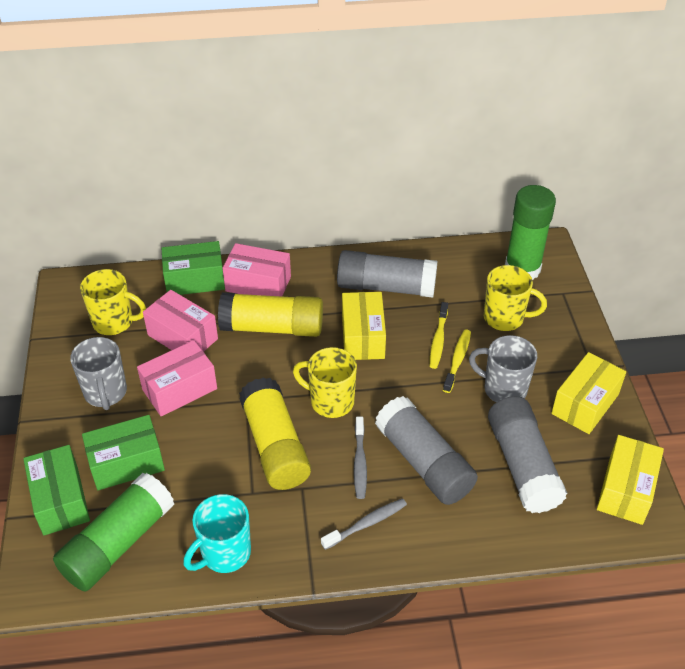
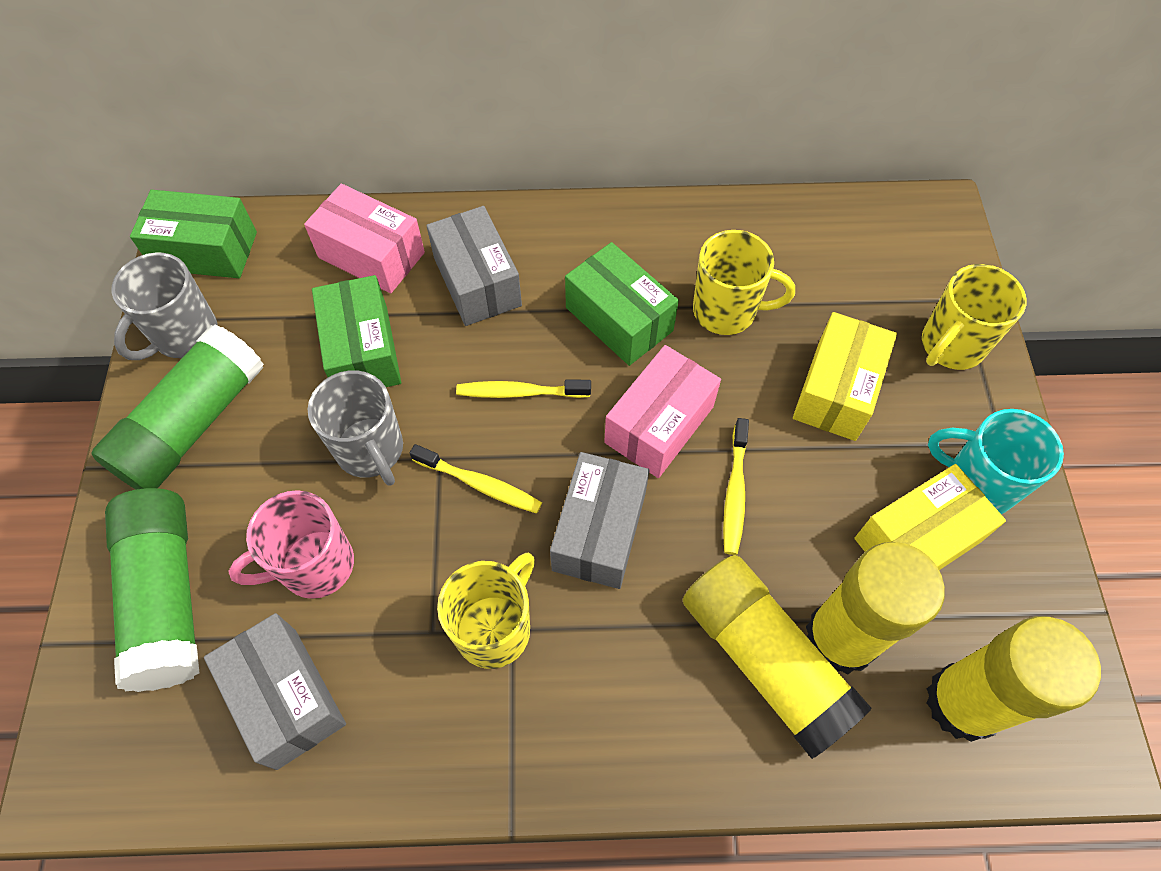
grey box: none = 0 -> [204,613,346,770] [426,206,522,326] [550,452,649,589] = 3
grey glue stick: [337,250,438,298] [375,396,478,505] [488,396,567,513] = 3 -> none = 0
grey toothbrush: [321,498,407,550] [354,417,367,499] = 2 -> none = 0
pink box: [137,340,217,416] [143,290,218,352] [223,243,291,297] = 3 -> [304,184,425,294] [604,345,721,478] = 2
pink mug: none = 0 -> [228,490,354,599] = 1
yellow box: [342,292,386,360] [551,352,626,434] [597,435,664,525] = 3 -> [793,312,897,441] [854,464,1006,570] = 2
yellow glue stick: [218,292,323,337] [239,377,311,490] = 2 -> [683,555,871,759] [806,542,945,674] [926,616,1101,742] = 3
yellow toothbrush: [430,302,448,369] [443,329,471,393] = 2 -> [410,444,542,514] [456,379,591,398] [723,418,749,555] = 3

